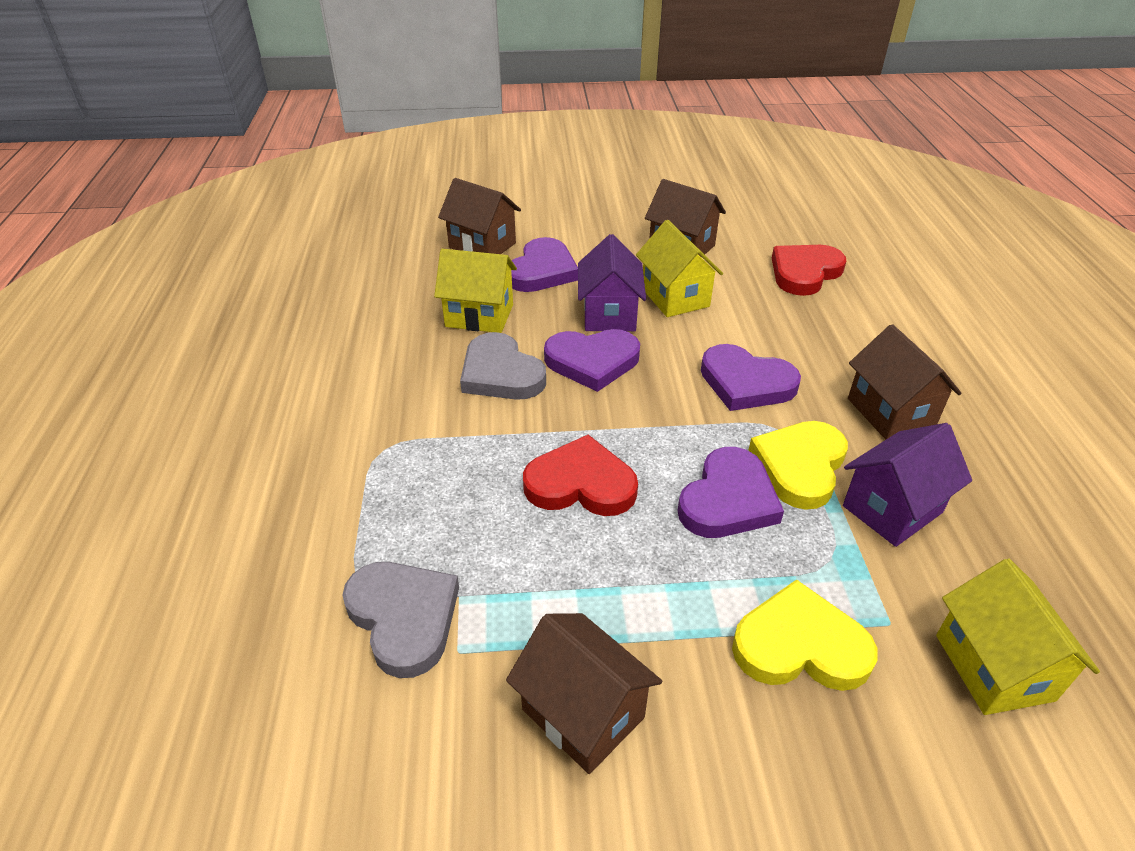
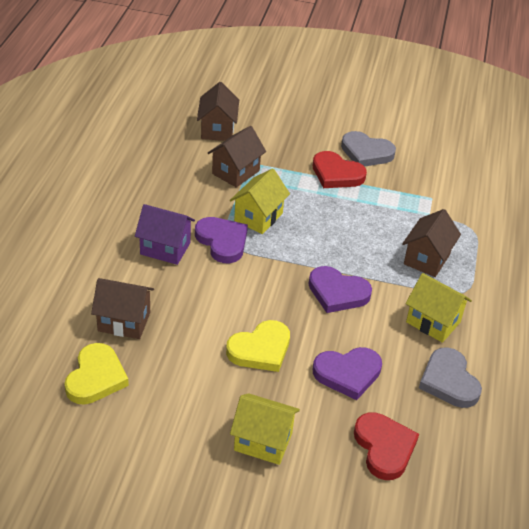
purple heart: [511,237,578,292] [544,329,640,392] [678,447,784,538] [701,344,801,411] = 4 -> [195,217,248,263] [309,266,372,313] [313,347,382,400] = 3
purple house: [578,234,646,331] [843,423,972,547] = 2 -> [135,204,195,265] = 1

